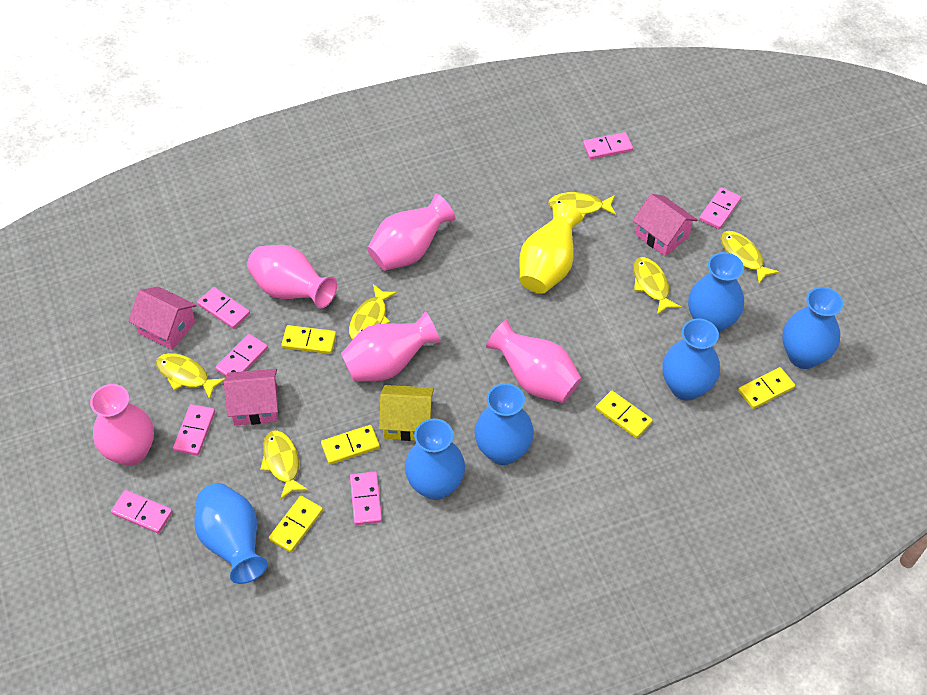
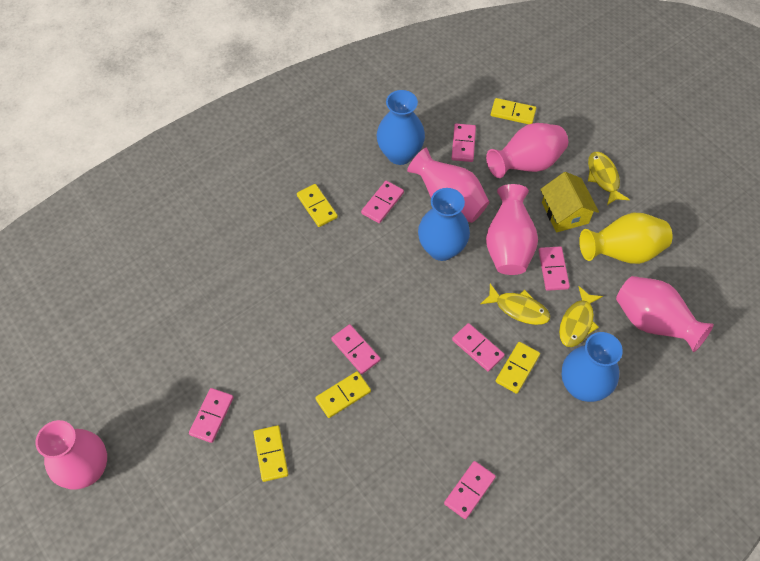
blue vase: [194,483,268,584] [405,418,465,500] [474,383,534,465] [662,318,720,401] [688,252,744,333] [782,287,843,369] = 6 -> [377,90,425,165] [418,188,470,261] [561,332,623,402] = 3
pink house: [128,287,197,350] [224,369,278,425] [633,194,698,257] = 3 -> none = 0
yellow fish: [156,353,225,400] [260,430,308,500] [349,284,397,340] [548,192,616,218] [633,257,681,315] [721,231,779,284] = 6 -> [481,284,550,325] [559,286,603,347] [588,152,630,205] = 3

